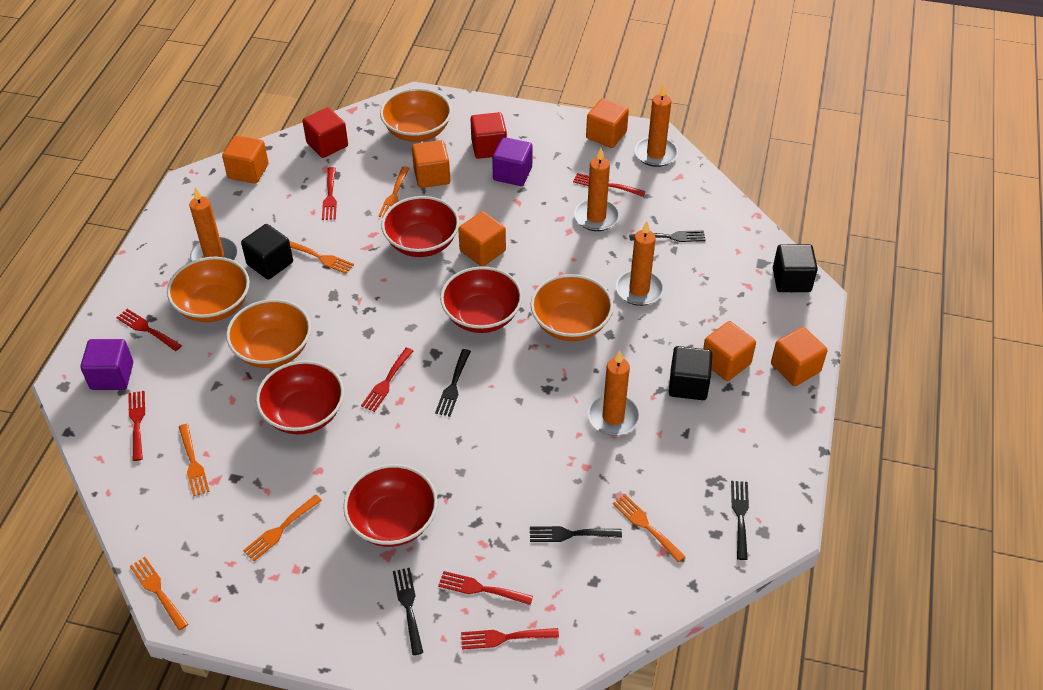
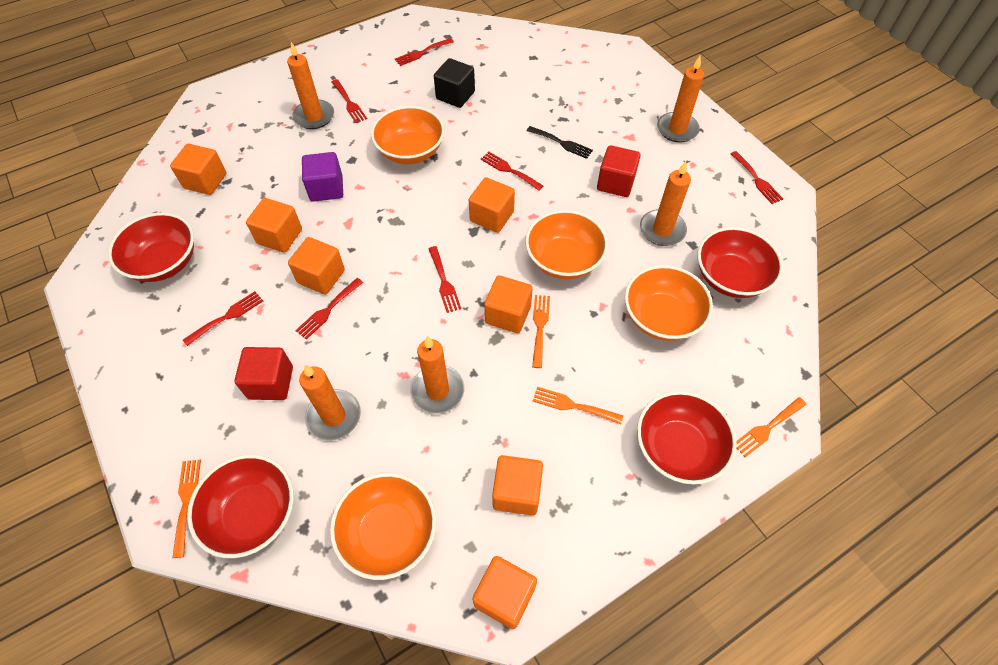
black cube: [241,224,293,280] [669,346,712,400] [773,244,818,292] = 3 -> [434,58,475,108] = 1
black fork: [393,568,423,655] [435,349,471,417] [530,526,622,542] [629,230,706,242] [731,481,749,560] = 5 -> [527,126,593,159] = 1
orange cube: [222,135,269,184] [412,140,450,188] [458,211,506,267] [586,98,629,148] [703,321,756,381] [771,327,827,386] = 6 -> [170,144,226,195] [246,198,302,253] [288,237,345,295] [469,177,515,233] [473,556,537,629] [484,275,533,333] [492,455,543,515] = 7
orange fork: [130,557,188,630] [179,424,210,497] [243,495,322,561] [289,241,354,274] [379,166,410,217] [613,494,685,562] = 6 -> [172,460,201,558] [532,295,550,368] [533,387,623,424] [736,397,807,457] = 4
purple cube: [80,339,133,390] [492,137,533,186] = 2 -> [302,152,343,202] = 1

